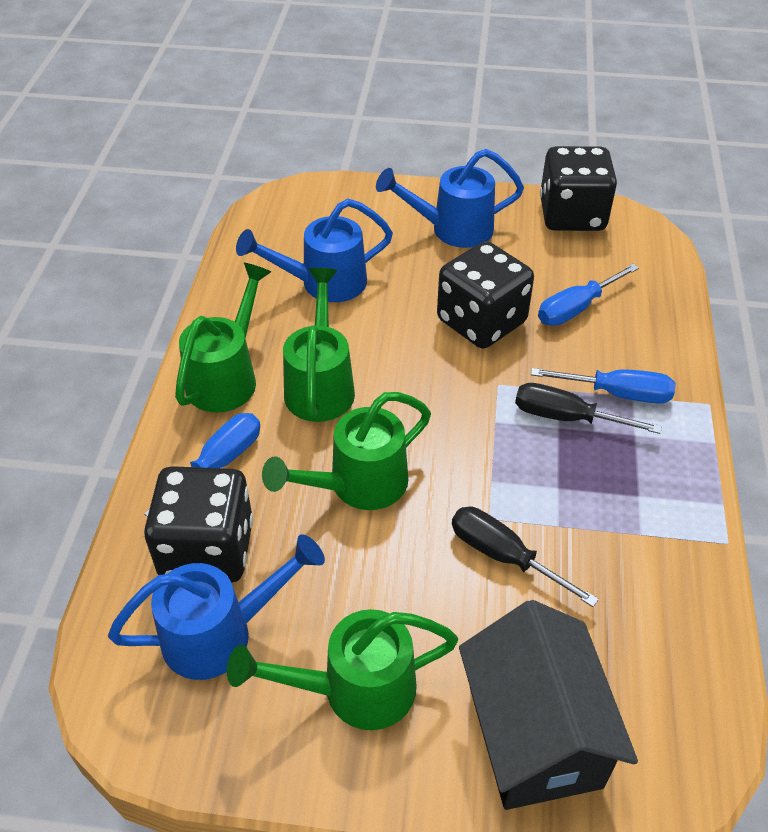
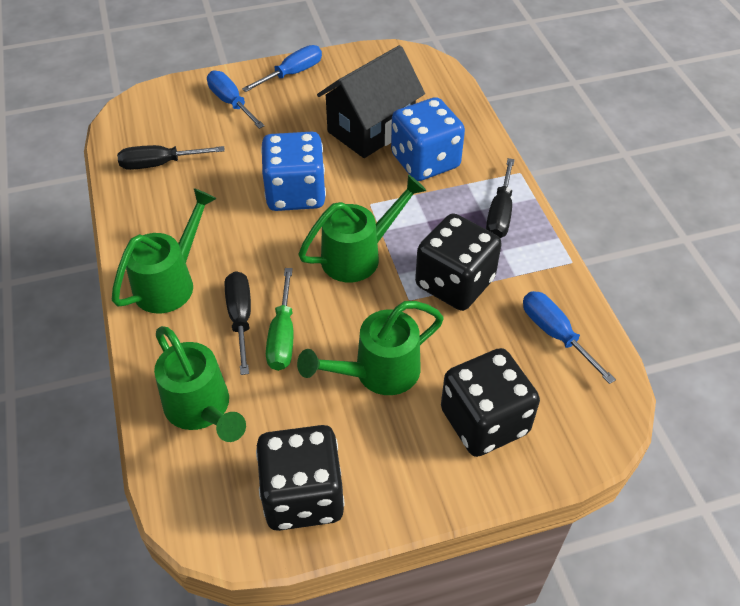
black screwdriver: [452,507,599,607] [515,383,662,434] = 2 -> [117,145,225,170] [225,271,251,375] [486,158,515,238] = 3
blue dice: none = 0 -> [261,132,326,211] [391,97,465,181] = 2
blue watering can: [108,534,325,680] [236,199,393,302] [376,149,524,248] = 3 -> none = 0
green screwdriver: none = 0 -> [266,268,294,371] = 1

